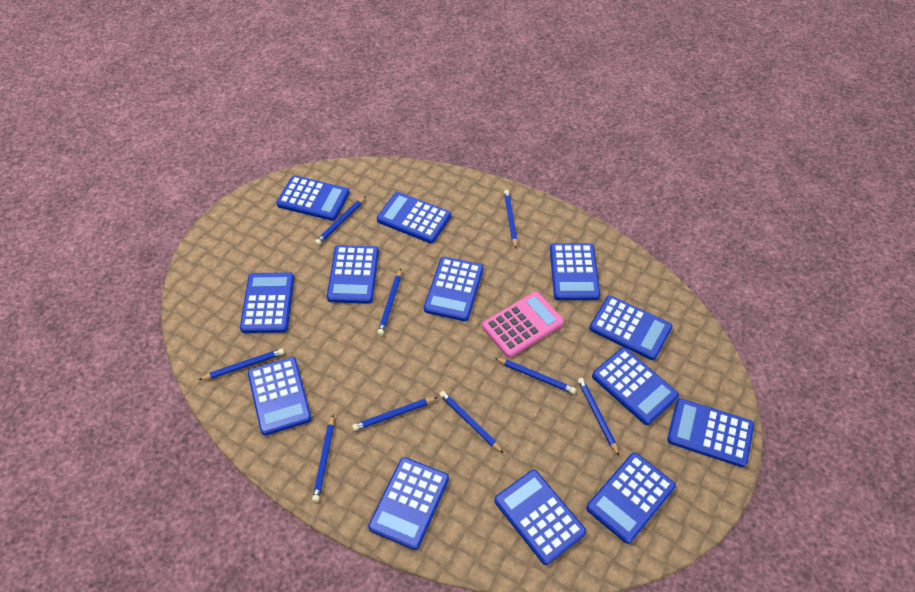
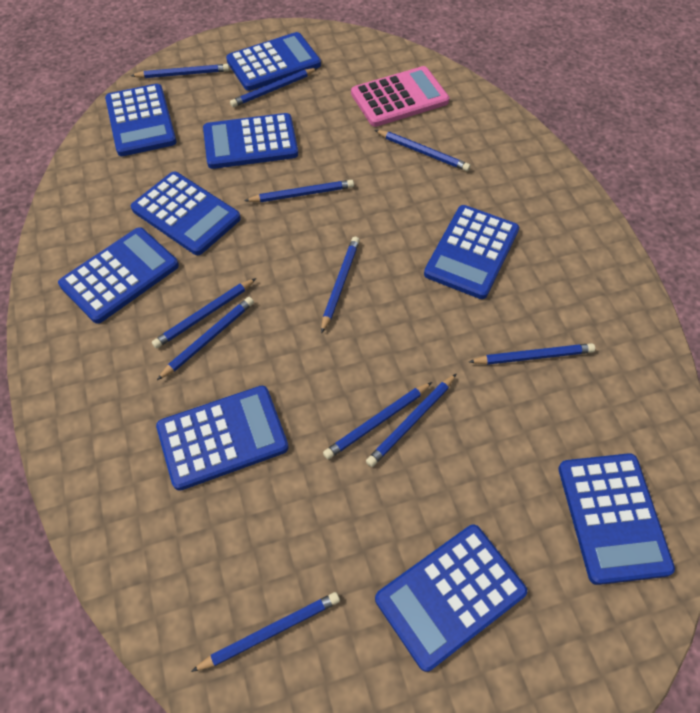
blue calculator: [240,273,294,333] [248,357,312,435] [276,176,350,221] [327,245,379,304] [368,457,449,550] [377,192,451,243] [424,257,484,321] [494,470,586,565] [550,243,600,300] [586,452,676,544] [589,296,673,360] [592,348,679,425] [667,398,754,467] = 13 -> [58,227,179,324] [105,84,177,156] [131,172,241,255] [156,386,289,491] [203,113,298,169] [226,32,321,91] [375,525,527,672] [424,205,519,299] [558,453,675,585] = 9
blue pencil: [198,348,284,380] [312,415,334,502] [315,196,366,245] [352,397,438,431] [377,269,401,335] [439,391,504,454] [495,358,576,394] [504,190,517,248] [578,378,619,456] = 9 -> [131,64,230,78] [152,278,256,349] [157,297,254,380] [191,592,340,672] [230,68,318,107] [244,180,354,202] [321,237,360,333] [323,382,432,459] [366,374,456,467] [375,130,470,171] [469,343,595,365] = 11

